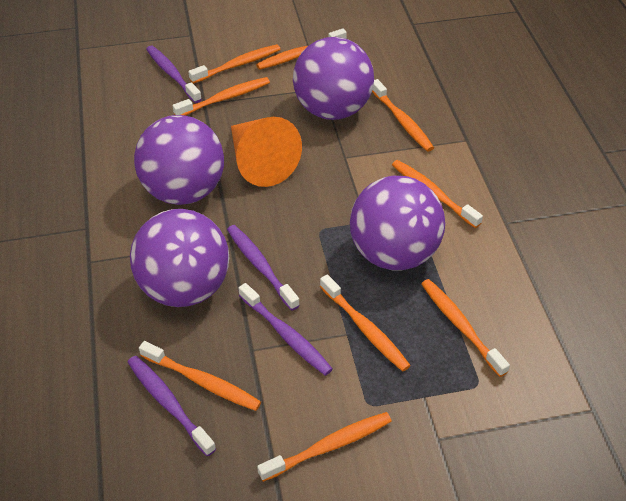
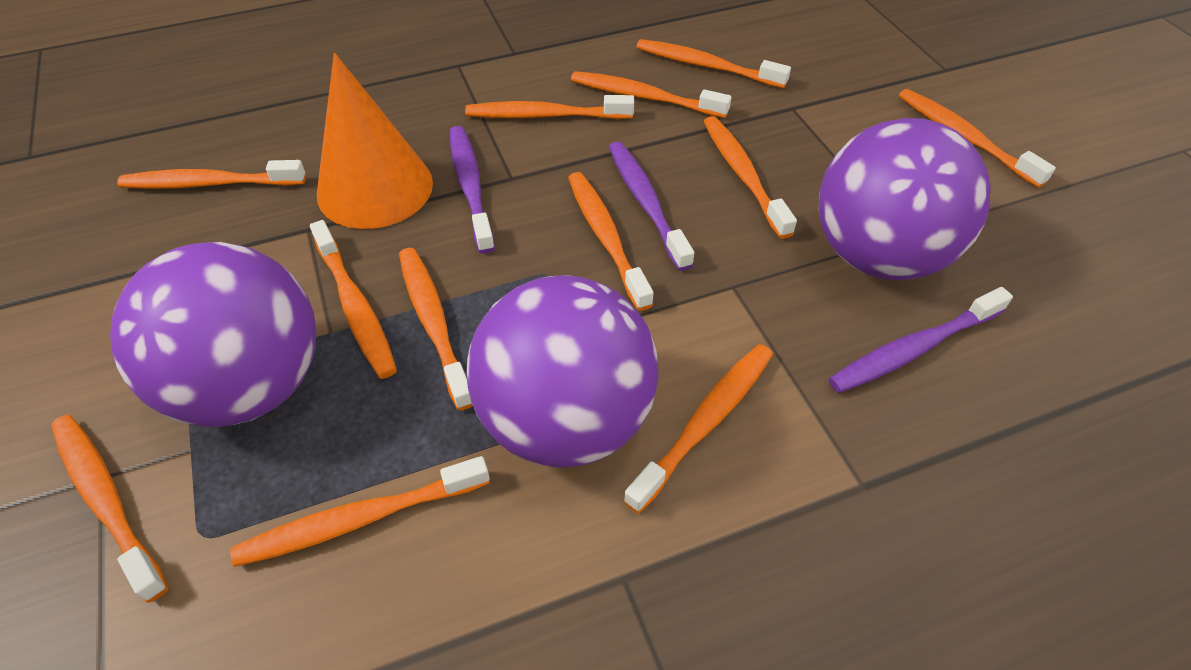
orange toothbrush: [139,341,261,411] [173,77,270,116] [188,44,281,84] [256,28,347,70] [257,412,392,482] [320,274,411,372] [372,79,434,152] [392,160,483,228] [421,279,510,377] = 9 -> [51,415,168,603] [117,160,306,189] [230,456,490,567] [310,220,397,379] [399,248,473,410] [465,95,634,119] [568,172,653,311] [571,71,731,118] [624,344,773,514] [636,39,791,88] [703,116,797,239] [899,89,1056,188] = 12
purple ball: [130,209,229,307] [134,115,224,205] [293,37,374,120] [350,176,445,271] = 4 -> [110,242,316,427] [466,275,659,468] [818,118,990,280] = 3
purple toothbrush: [128,356,216,456] [146,46,202,103] [227,225,300,311] [239,283,333,376] = 4 -> [450,126,495,254] [609,141,694,271] [828,287,1013,393] = 3

